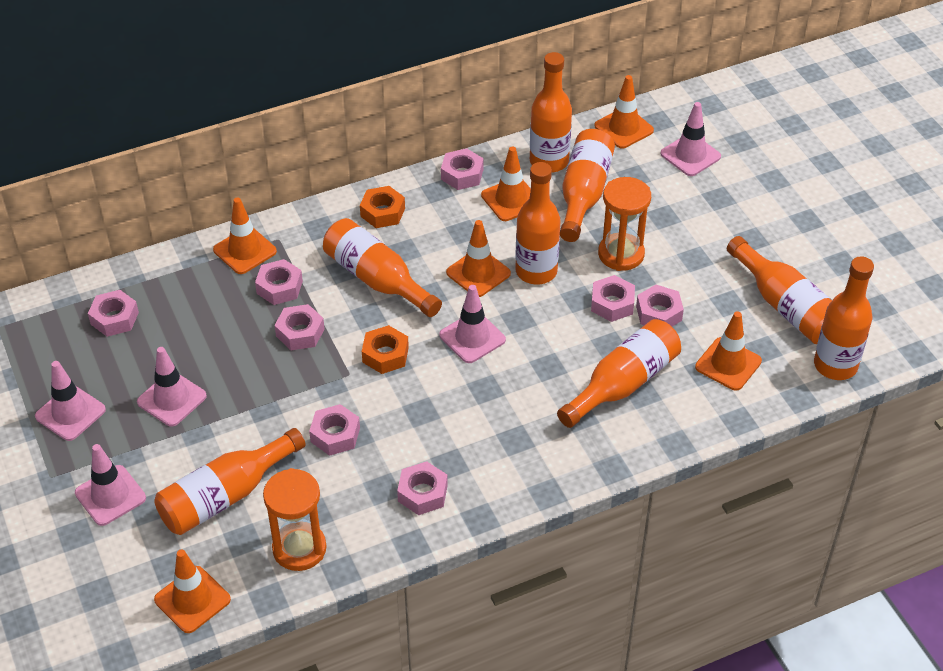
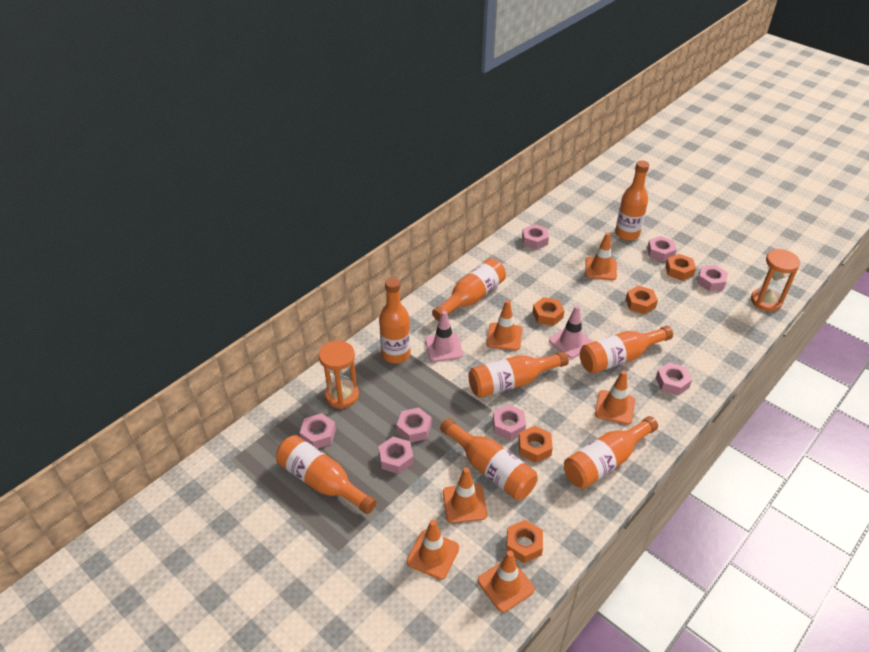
orange nut: [360,186,405,228] [362,325,409,374] = 2 -> [506,520,543,563] [519,426,553,463] [532,297,565,326] [626,286,658,314] [665,254,696,281] = 5
pink traffic cone: [35,361,106,441] [75,444,146,526] [137,347,207,427] [439,285,506,363] [660,102,721,176] = 5 -> [425,311,463,362] [549,305,593,359] = 2

